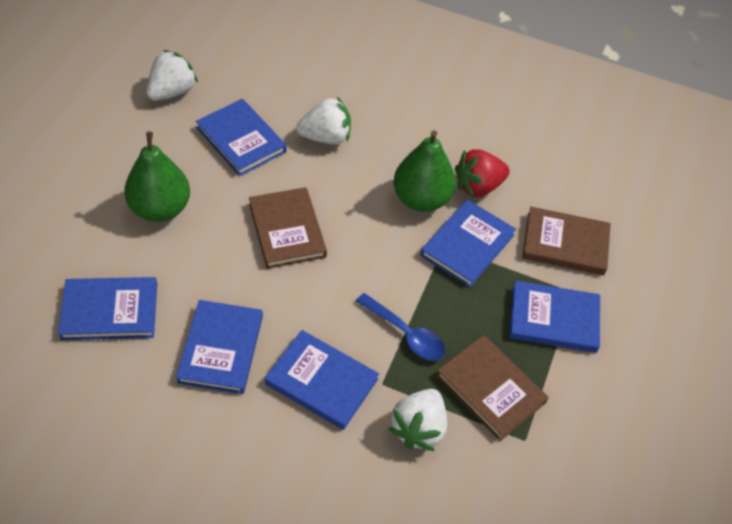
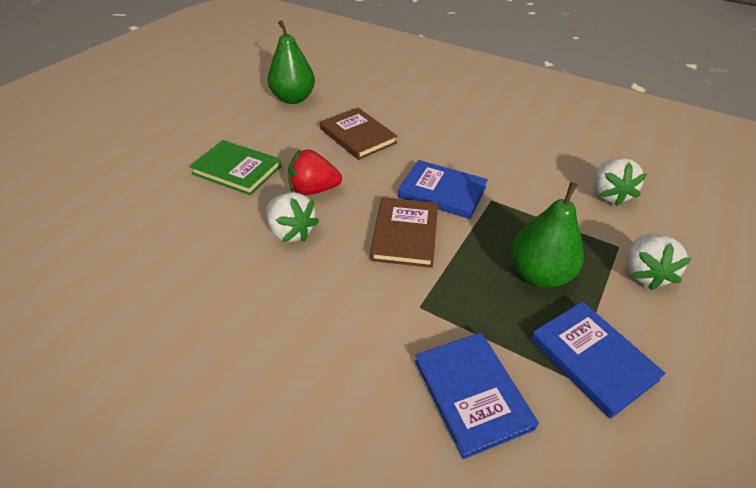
blue book: [58,277,157,340] [176,300,263,394] [196,99,287,176] [265,330,379,430] [420,199,516,287] [509,281,600,353] = 6 -> [398,160,488,219] [415,333,539,459] [530,301,666,419] = 3
blue spoon: [356,293,445,361] = 1 -> none = 0
brown book: [249,187,327,269] [436,335,549,441] [522,207,611,275] = 3 -> [320,108,397,160] [370,197,438,268] = 2
green book: none = 0 -> [189,140,281,195] = 1

